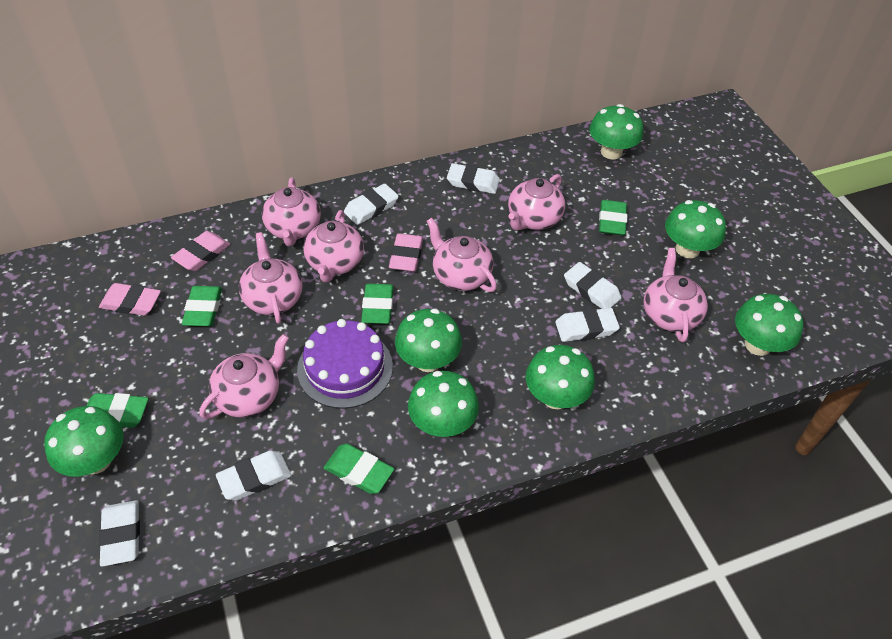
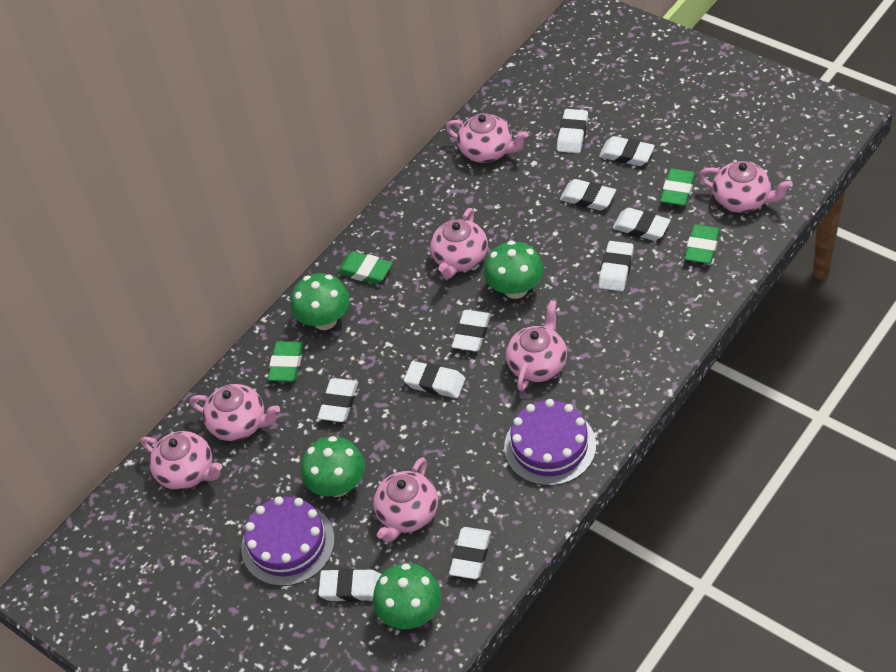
green eraser: [87,393,149,428] [182,286,222,326] [324,444,394,494] [361,283,394,324] [599,200,627,236] = 5 -> [268,341,304,381] [337,251,392,284] [660,169,696,206] [685,224,720,264] = 4
green mushroom: [44,406,123,476] [395,309,462,372] [408,371,479,437] [526,345,595,409] [590,104,643,159] [665,200,726,258] [735,294,804,356] = 7 -> [291,273,350,330] [301,436,365,497] [373,563,441,629] [484,240,544,299] = 4
pink eraser: [99,283,161,316] [171,231,230,271] [389,233,423,272] = 3 -> none = 0
purple cake: [297,319,393,409] = 1 -> [241,496,334,586] [504,399,596,486] = 2
white eraser: [99,500,140,567] [216,451,291,501] [344,184,399,225] [447,163,500,194] [555,308,620,342] [564,262,622,309] = 6 -> [317,378,358,422] [318,568,382,602] [404,361,465,398] [449,527,491,579] [452,310,491,351] [557,109,588,153] [560,179,616,211] [598,241,634,292] [599,136,655,166] [613,208,670,241] = 10

